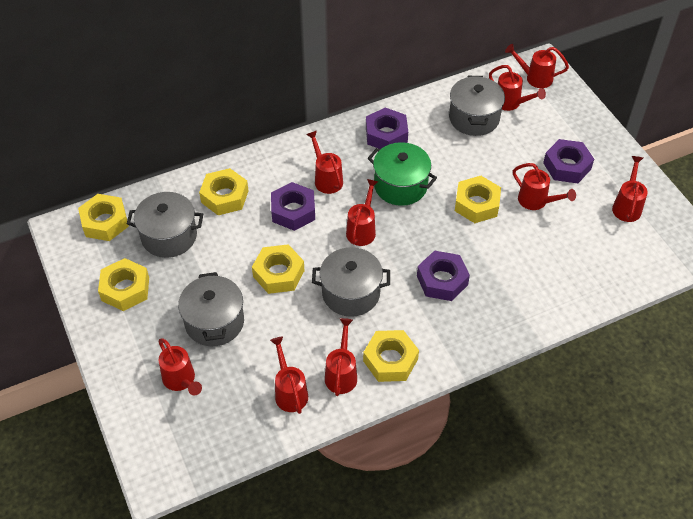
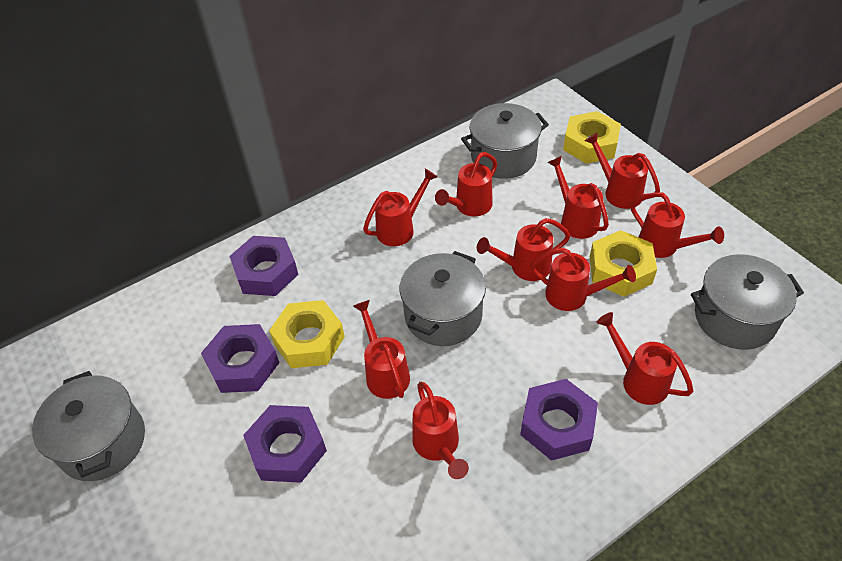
green pot: [368,142,437,206] = 1 -> none = 0
red watering can: [158,338,202,396] [270,337,308,414] [306,131,343,194] [325,318,357,396] [346,179,378,246] [489,65,546,111] [505,44,569,88] [513,163,576,210] [612,156,648,222] = 9 -> [353,300,410,399] [363,169,437,246] [412,382,469,479] [435,152,497,217] [477,218,570,281] [530,248,636,311] [547,156,609,239] [585,132,660,209] [596,312,693,405] [631,193,724,258] = 10
yellow nut: [78,194,129,241] [98,258,149,311] [199,168,248,215] [252,244,305,294] [363,330,419,382] [455,176,501,223] = 6 -> [269,300,345,368] [563,111,621,164] [590,230,657,297] = 3

